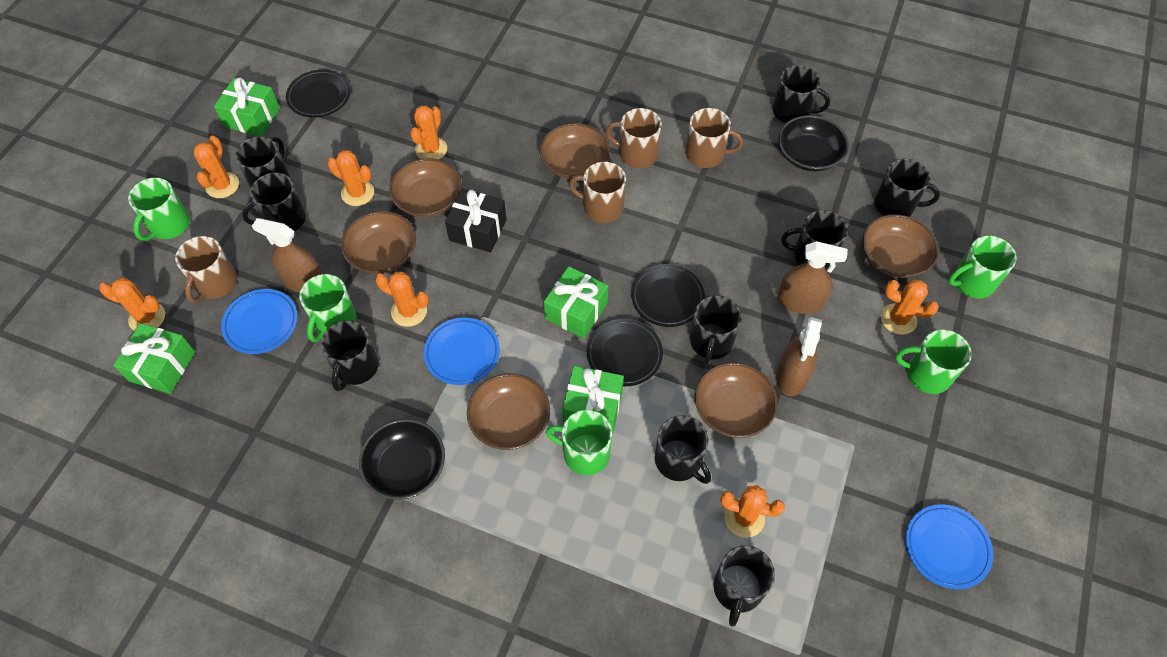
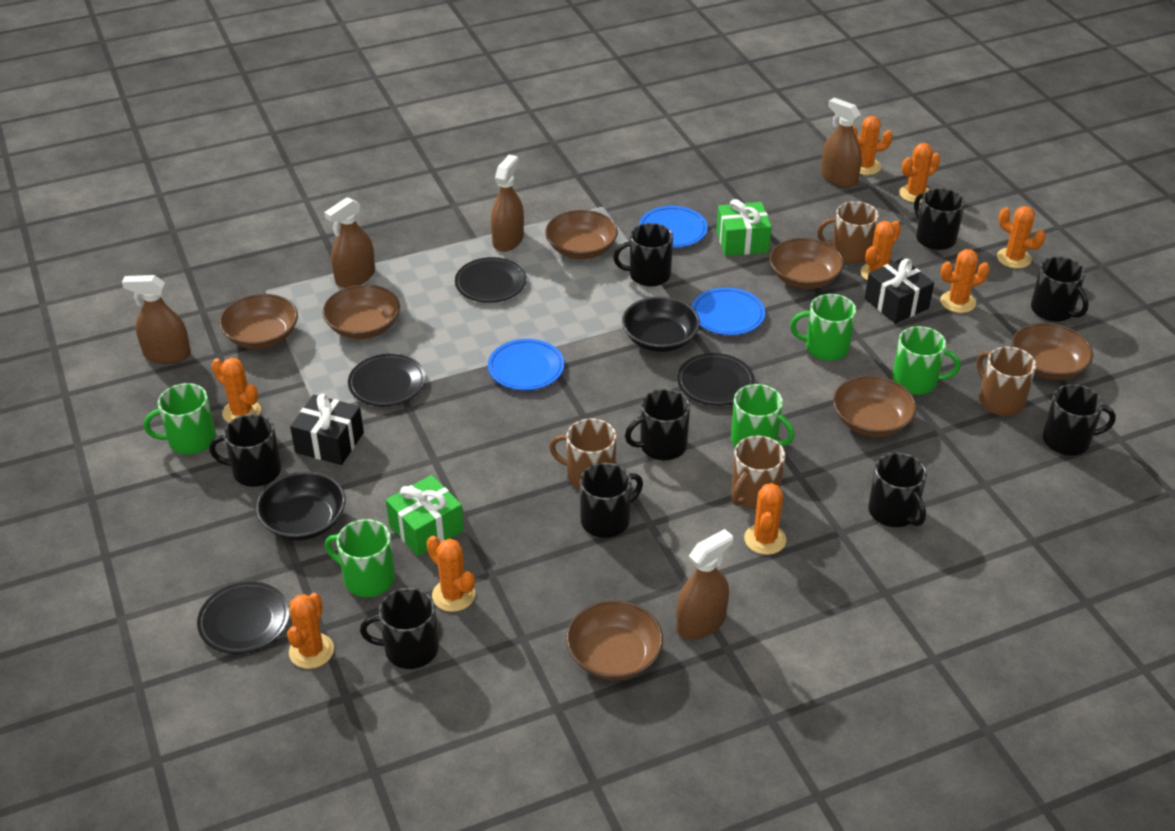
black gift: [445,189,507,252] = 1 -> [290,394,364,465] [865,258,934,324] = 2
black plate: [286,70,351,118] [587,319,663,386] [631,264,705,327] = 3 -> [197,582,289,654] [348,354,426,406] [455,257,527,303] [677,353,755,406] = 4
brown bowl: [341,211,416,274] [389,158,462,217] [467,373,550,450] [540,123,610,179] [695,362,778,438] [862,214,939,278] = 6 -> [219,294,298,349] [322,285,400,339] [545,210,618,259] [566,600,663,680] [769,238,844,289] [833,376,917,437] [1012,323,1093,380] = 7
brown spray bottle: [252,218,322,293] [776,317,822,396] [777,241,848,314] = 3 -> [122,275,191,364] [324,197,375,288] [491,155,524,252] [676,529,733,639] [821,98,862,188] = 5
green gift: [113,323,195,394] [214,78,280,137] [544,266,608,338] [562,366,624,434] = 4 -> [386,475,464,556] [716,199,772,256] = 2
orange cactus: [99,278,165,331] [194,136,239,198] [328,150,374,206] [375,272,429,327] [410,106,447,159] [720,485,785,538] [881,280,939,335] = 7 -> [211,358,261,423] [287,593,334,669] [427,536,475,612] [744,483,786,555] [853,116,893,175] [861,221,901,280] [899,143,940,203] [940,249,990,313] [997,206,1045,269] = 9

